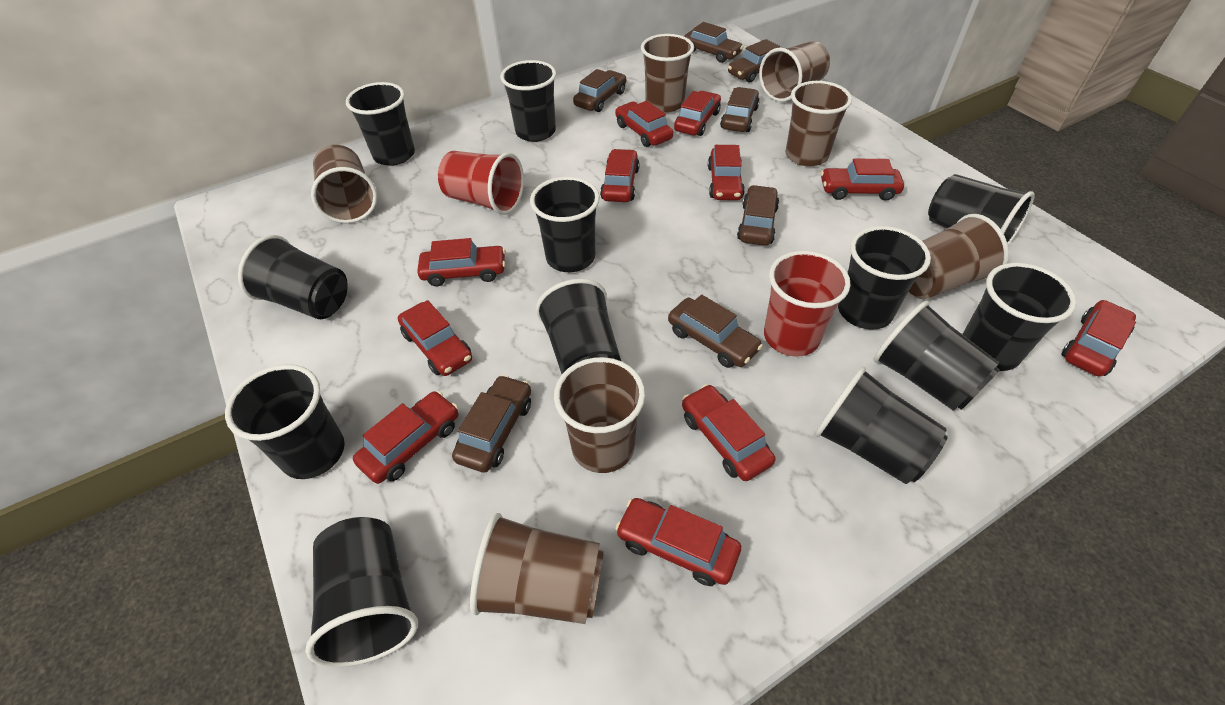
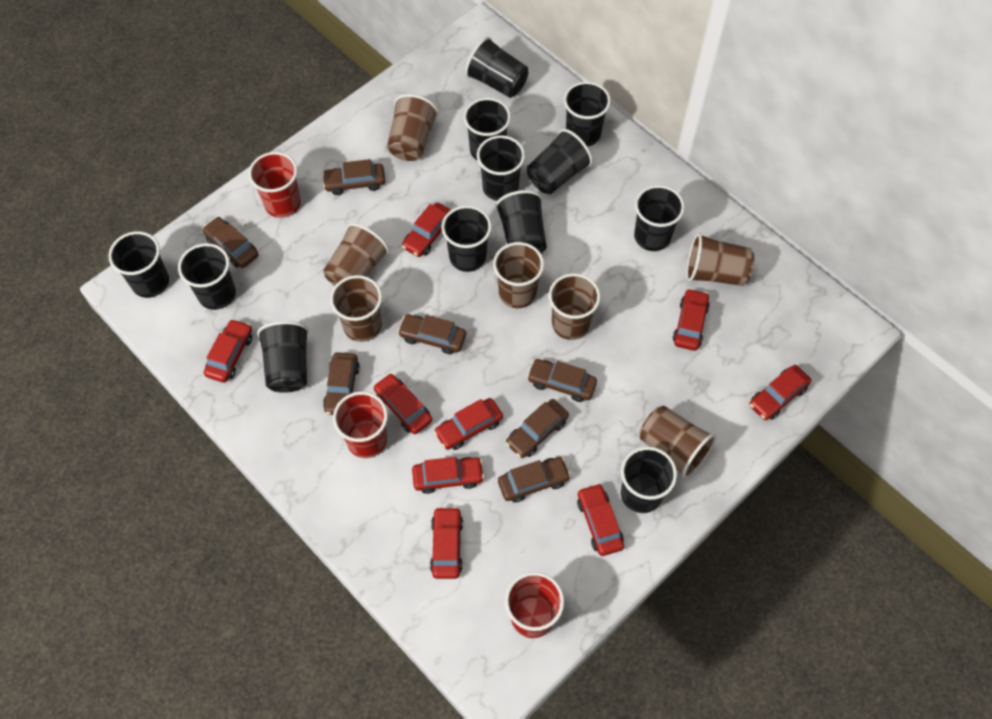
red car: [353,391,458,484] [398,300,472,376] [417,238,506,286] [600,149,640,202] [615,101,673,147] [615,498,741,586] [674,91,721,136] [682,384,775,481] [708,145,745,200] [821,159,904,201] [1062,300,1136,376] = 11 -> [204,319,252,383] [373,373,432,434] [402,202,451,257] [412,457,484,494] [430,507,463,579] [434,398,503,450] [577,483,624,556] [672,288,710,351] [749,365,811,420] = 9
red cup: [438,151,524,215] [764,251,850,357] = 2 -> [249,152,301,218] [333,392,388,458] [505,572,564,638] = 3

